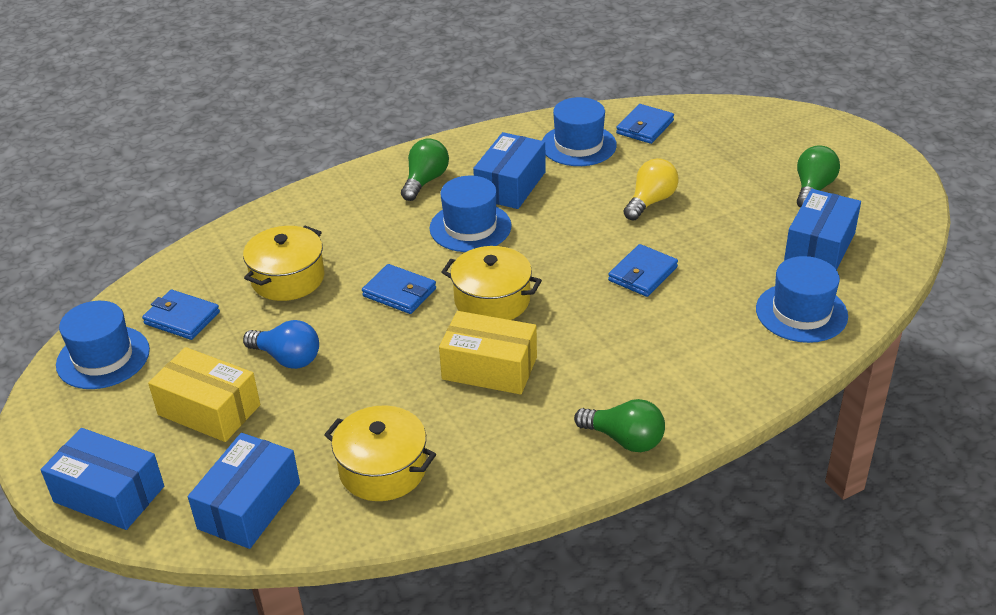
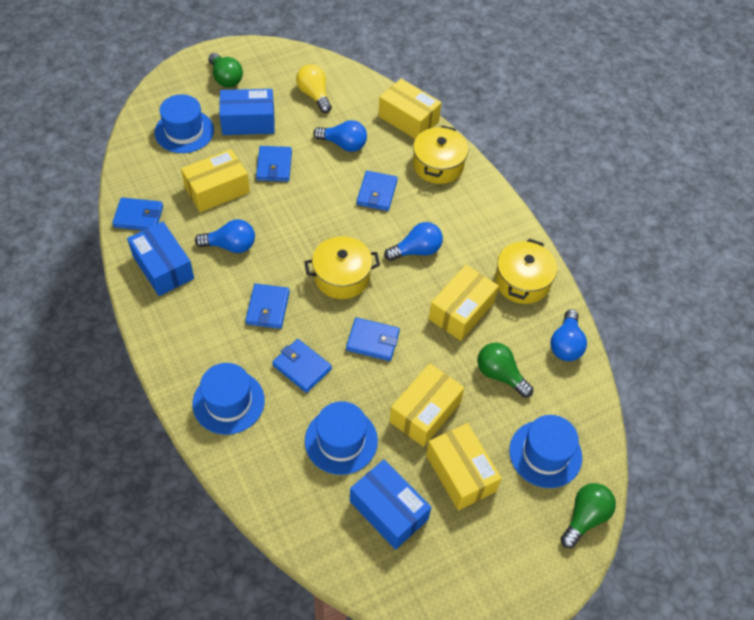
blue box: [41,428,164,530] [188,433,300,549] [473,132,546,209] [784,189,861,270] = 4 -> [127,222,194,296] [219,89,275,135] [350,459,431,550] = 3
blue light bulb: [243,320,319,369] = 1 -> [195,219,255,253] [313,120,367,152] [384,222,443,261] [550,309,587,361] = 4
blue wallet: [142,290,220,340] [362,264,436,314] [608,244,678,297] [616,104,674,144] = 4 -> [112,198,163,230] [245,284,290,329] [256,146,292,182] [272,339,332,393] [346,317,400,361] [357,171,398,211] = 6
yellow box: [148,347,260,442] [439,311,537,395] = 2 -> [181,149,250,212] [378,78,442,139] [389,363,465,447] [426,423,502,510] [429,265,499,341] = 5

